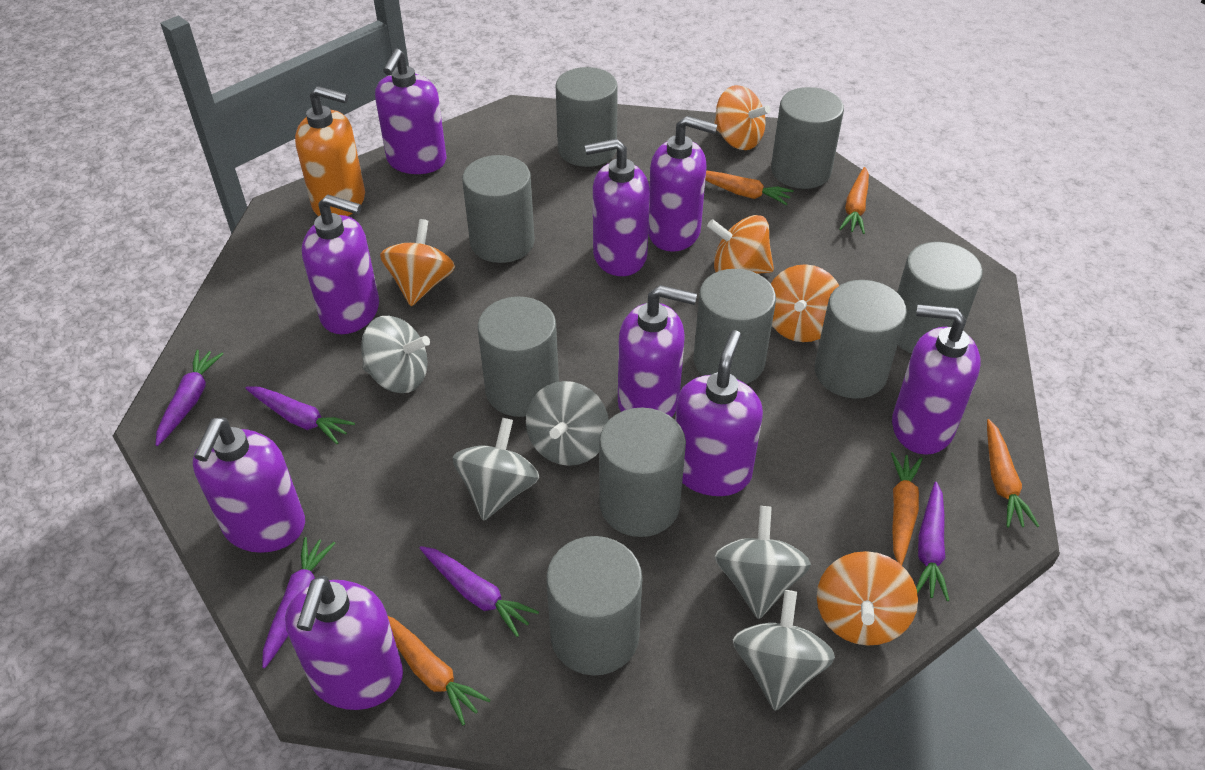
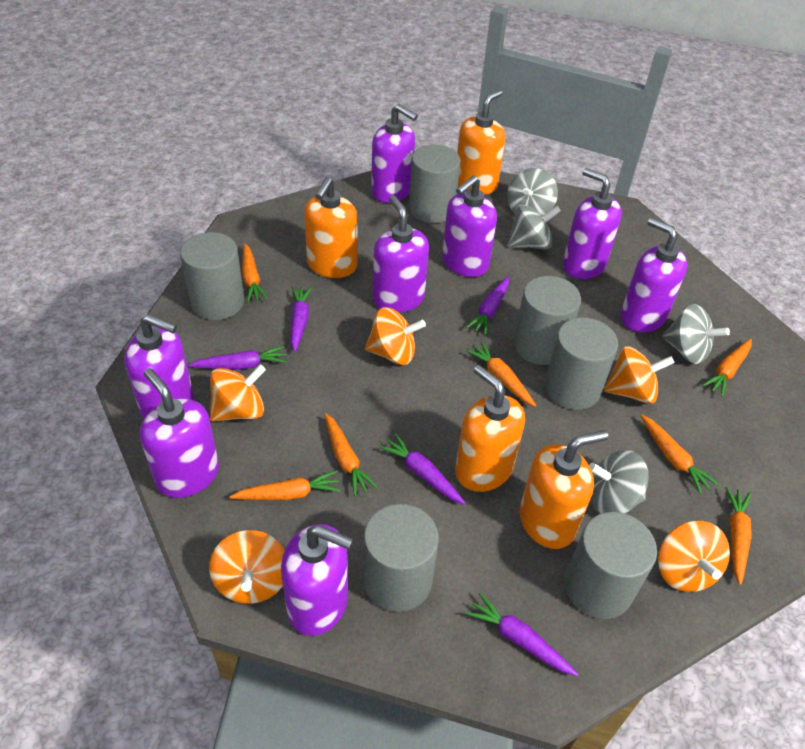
grey cylinder: [462,155,535,263] [477,297,559,417] [546,536,642,675] [556,67,618,167] [599,407,686,537] [693,269,776,384] [771,87,844,189] [815,280,907,399] [897,242,983,354] = 9 -> [180,232,244,320] [363,504,439,612] [409,145,461,223] [513,276,581,365] [545,317,618,410] [565,512,657,619] = 6
grey spinning top: [361,316,430,393] [453,417,540,521] [526,381,609,466] [714,506,811,619] [733,590,835,711] = 5 -> [507,168,558,217] [508,205,561,250] [589,450,649,514] [662,304,730,364] = 4
orange carrot: [388,616,490,725] [705,170,794,205] [839,167,869,234] [891,452,923,565] [987,419,1039,528] = 5 -> [230,470,341,500] [242,244,268,303] [324,413,378,497] [465,341,536,407] [640,414,718,494] [702,339,752,397] [726,487,752,585] = 7
orange soap dispenser: [295,86,365,216] = 1 -> [304,177,358,278] [455,365,525,492] [457,90,505,195] [519,430,608,549] = 4
purple soap dispenser: [193,417,305,553] [285,575,403,710] [302,195,379,334] [375,49,447,174] [585,139,650,276] [618,285,697,417] [648,116,718,252] [675,330,763,496] [892,305,981,455] = 9 -> [124,314,193,419] [140,368,219,498] [281,524,353,636] [371,104,418,203] [373,195,429,313] [442,175,497,277] [563,168,622,279] [621,218,687,332] = 8

